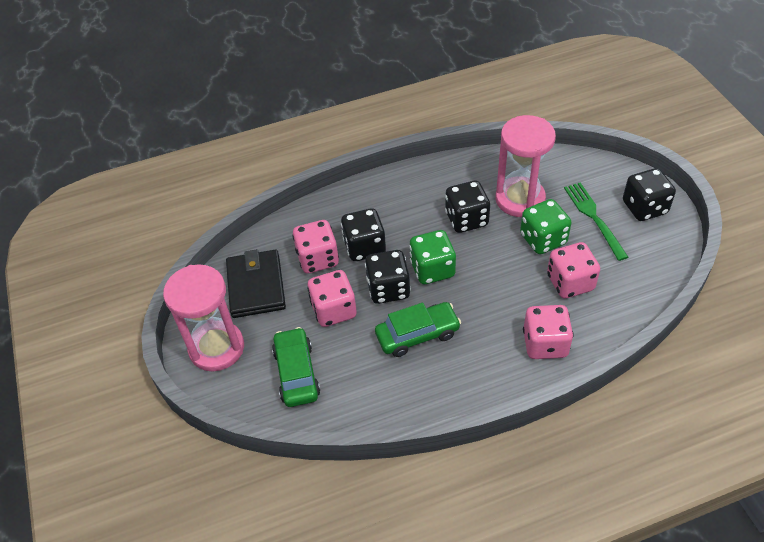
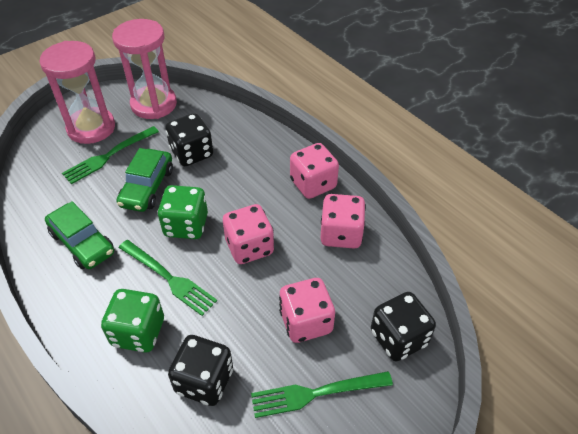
black dice: [341,208,386,261] [365,250,411,304] [445,181,490,233] [623,168,676,221] = 4 -> [165,113,213,166] [168,335,233,406] [371,292,436,361] = 3
black wallet: [226,249,286,318] = 1 -> none = 0
green fork: [564,182,628,261] = 1 -> [62,126,159,184] [119,240,217,316] [251,371,393,418] = 3

